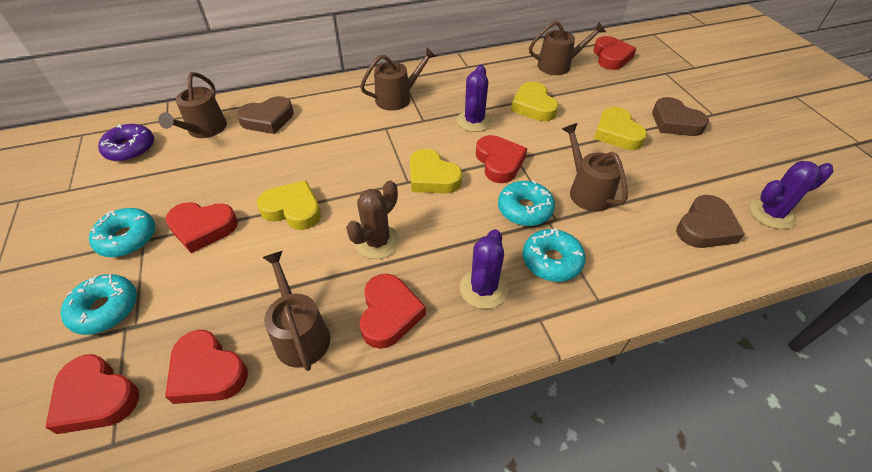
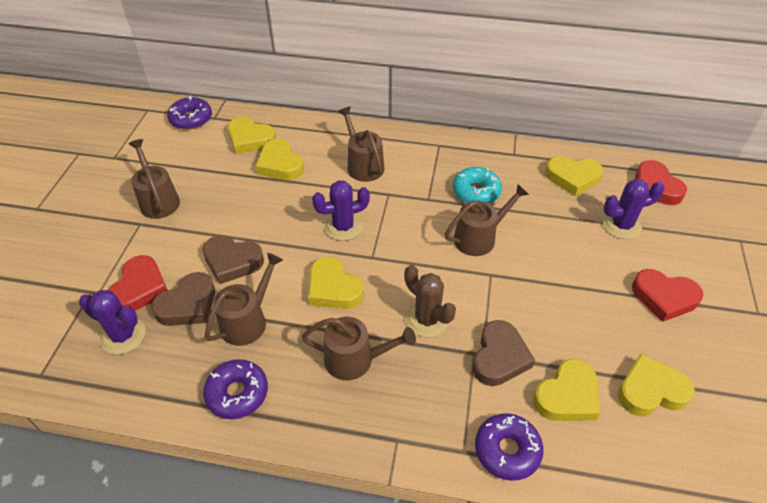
purple donut: [98,124,154,162] = 1 -> [167,96,212,130] [203,359,268,419] [475,413,543,481] = 3
red heart: [45,354,139,434] [165,202,238,253] [165,330,248,404] [360,274,426,349] [476,135,527,183] [594,36,637,70] = 6 -> [109,255,167,311] [632,269,703,322] [635,160,687,205] = 3
turquoise donut: [61,274,137,335] [89,208,155,257] [498,180,555,226] [523,228,586,282] = 4 -> [453,167,502,203] = 1
yellow heart: [257,180,321,230] [410,149,462,194] [511,82,559,121] [594,107,647,150] = 4 -> [227,117,276,154] [255,139,304,180] [308,256,364,309] [533,358,600,421] [545,156,603,196] [618,354,695,416] = 6

